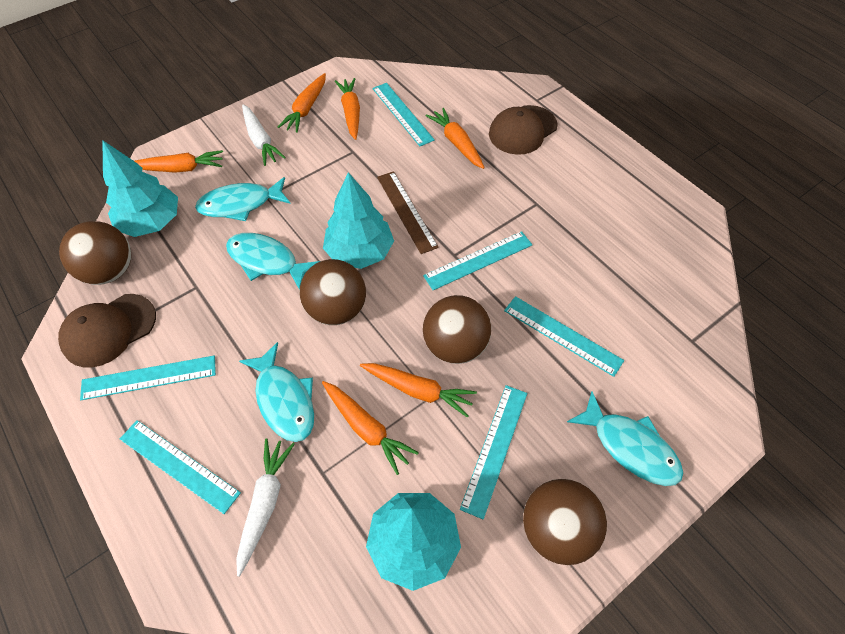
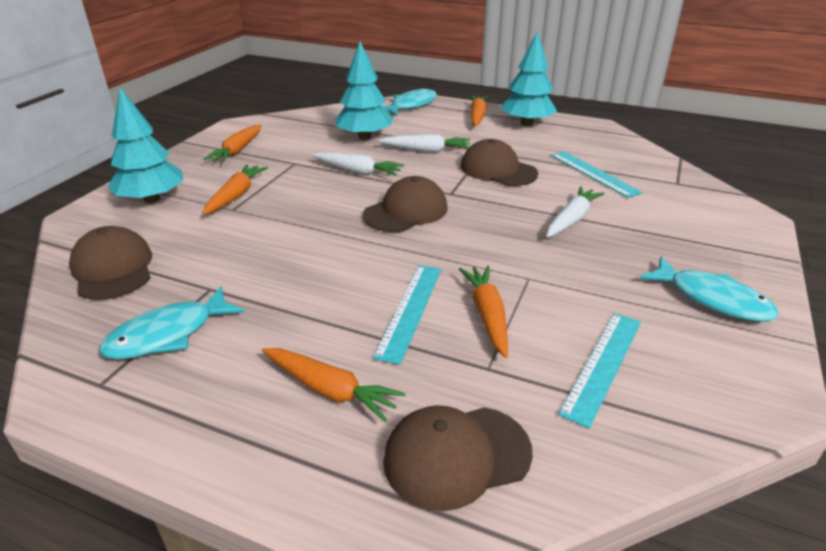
brown ball: [59,221,131,285] [300,259,366,325] [423,295,491,364] [523,479,607,565] = 4 -> none = 0
brown cap: [58,294,156,367] [489,105,558,155] = 2 -> [69,226,152,300] [363,176,448,232] [383,405,533,511] [461,139,538,186] = 4
brown ruler: [377,171,439,254] = 1 -> none = 0
orange carrot: [135,150,223,173] [278,73,326,133] [322,381,419,475] [335,78,360,140] [360,363,477,417] [426,108,485,169] = 6 -> [203,164,268,215] [204,125,261,163] [262,348,406,422] [459,266,508,358] [469,95,488,126] = 5
turquoise fish: [195,177,291,221] [226,233,320,290] [239,342,314,442] [567,391,683,486] = 4 -> [99,286,244,359] [382,88,437,116] [640,257,778,322] = 3
turquoise ruler: [80,356,216,400] [120,420,241,514] [372,83,435,146] [423,231,532,290] [460,385,527,519] [504,296,624,377] = 6 -> [373,265,441,365] [551,151,642,198] [558,313,641,428] = 3
white carrot: [236,438,295,577] [242,105,286,166] = 2 -> [312,152,404,176] [379,134,470,152] [547,186,605,238] = 3

